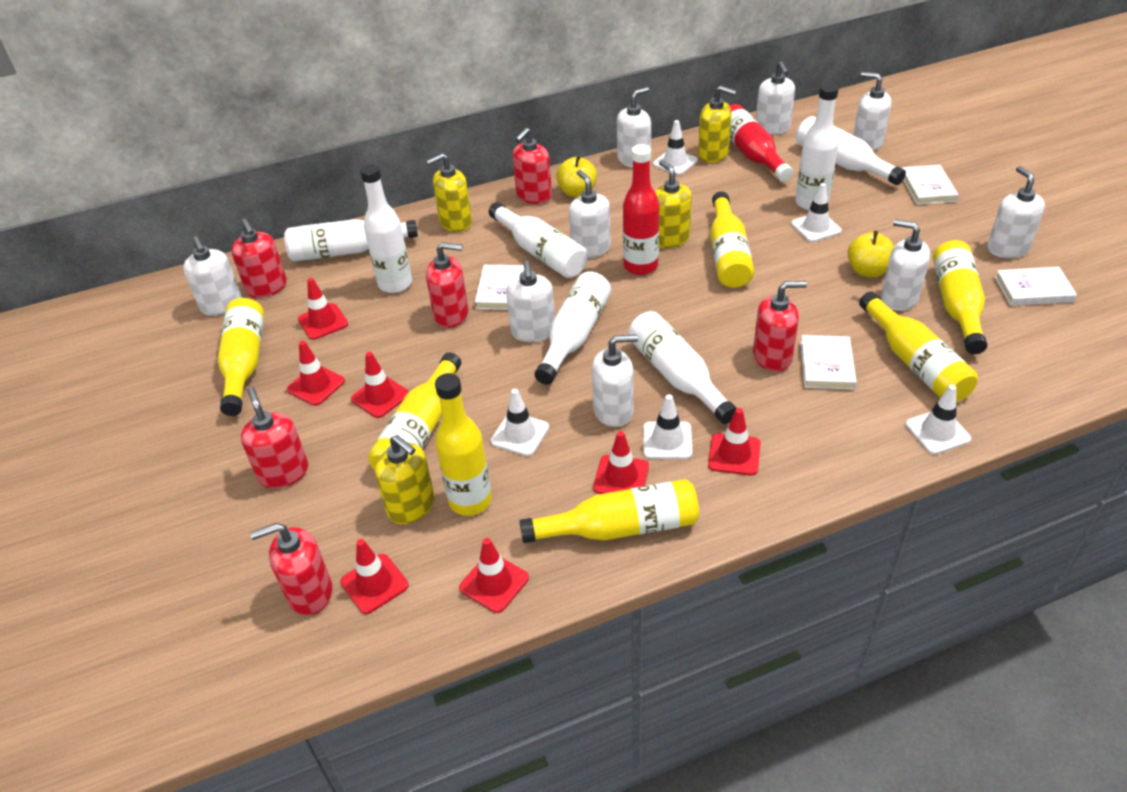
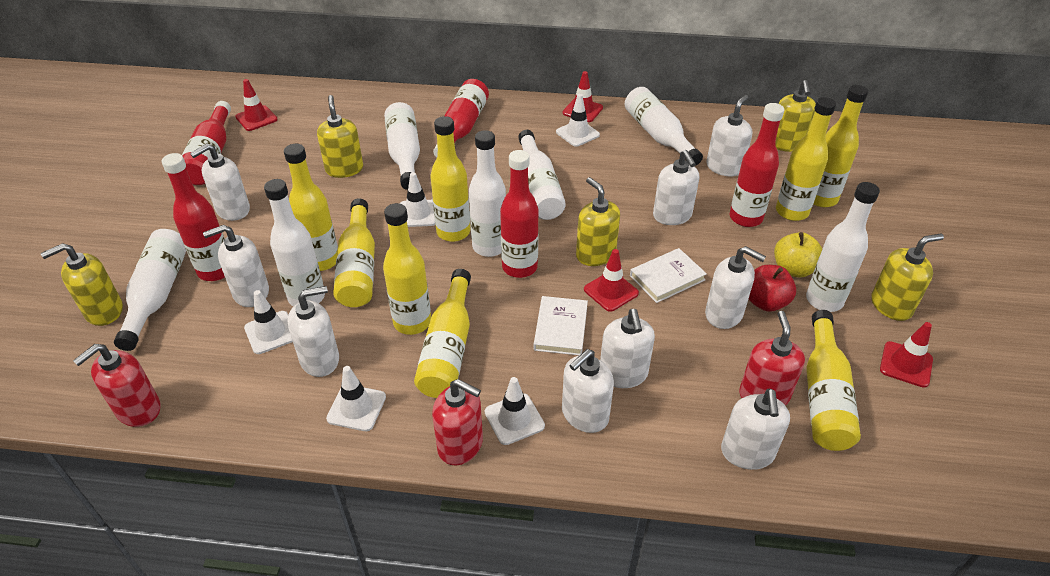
red apple: none = 0 -> [749,265,796,312] = 1
red bottle: [623,144,659,275] [730,104,793,182] = 2 -> [162,153,225,281] [182,101,231,185] [433,79,489,158] [500,150,539,278] [730,103,784,227] = 5
red soap dispenser: [231,219,287,298] [241,387,308,489] [250,523,332,616] [426,242,468,328] [512,128,552,204] [753,281,807,372] = 6 -> [73,344,161,427] [432,379,483,465] [739,311,805,406] = 3
red traffic cone: [287,341,345,406] [298,278,348,340] [340,539,409,614] [351,352,409,418] [459,538,529,613] [593,431,649,494] [708,408,761,476] = 7 -> [235,79,278,131] [563,71,603,122] [584,249,639,312] [880,322,933,388] = 4
white book: [475,265,524,310] [800,335,857,390] [902,165,959,205] [995,267,1077,306] = 4 -> [534,296,588,355] [630,248,707,303] = 2
yellow apple: [556,155,597,197] [848,231,894,278] = 2 -> [774,232,822,278] = 1
yellow bottle: [218,298,264,416] [368,352,461,471] [435,373,492,516] [519,479,699,543] [710,191,754,288] [859,291,978,402] [933,240,987,354] = 7 -> [284,144,338,271] [333,198,375,307] [383,203,431,335] [414,269,471,398] [430,116,470,242] [776,97,836,221] [806,310,861,451] [814,85,868,207] = 8
yellow soap dispenser: [375,435,435,524] [426,153,472,232] [655,160,692,248] [698,86,737,163] = 4 -> [41,243,123,326] [317,95,363,178] [576,177,620,266] [775,80,816,152] [871,234,944,321] = 5

